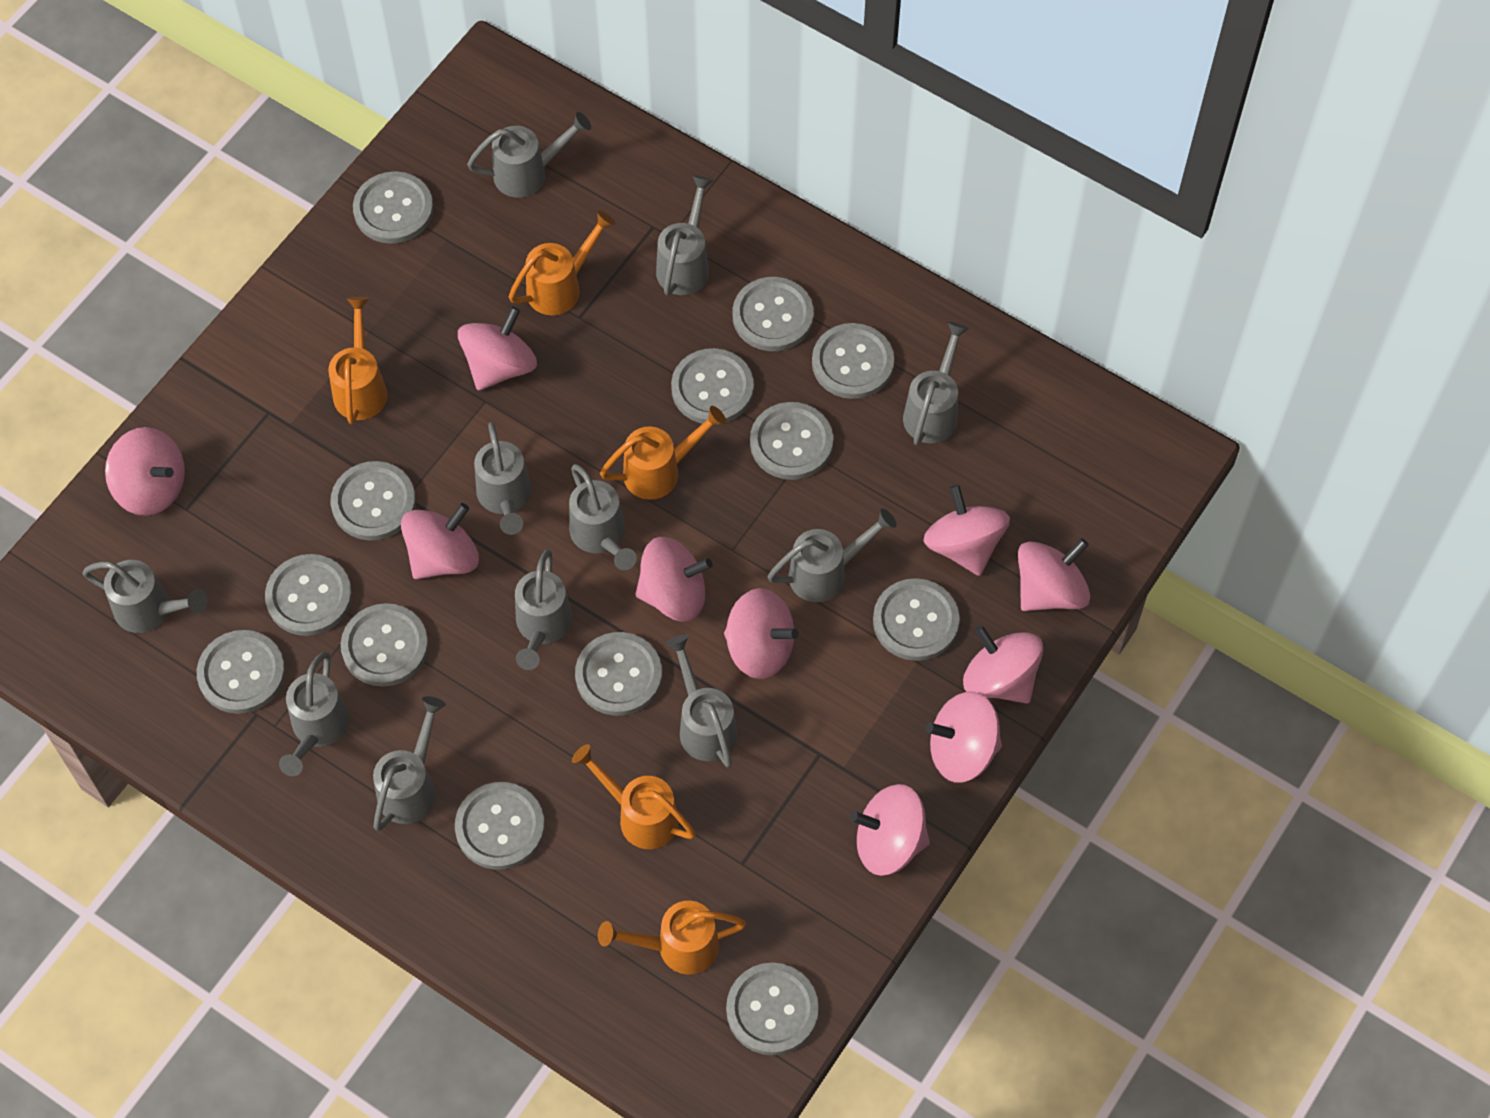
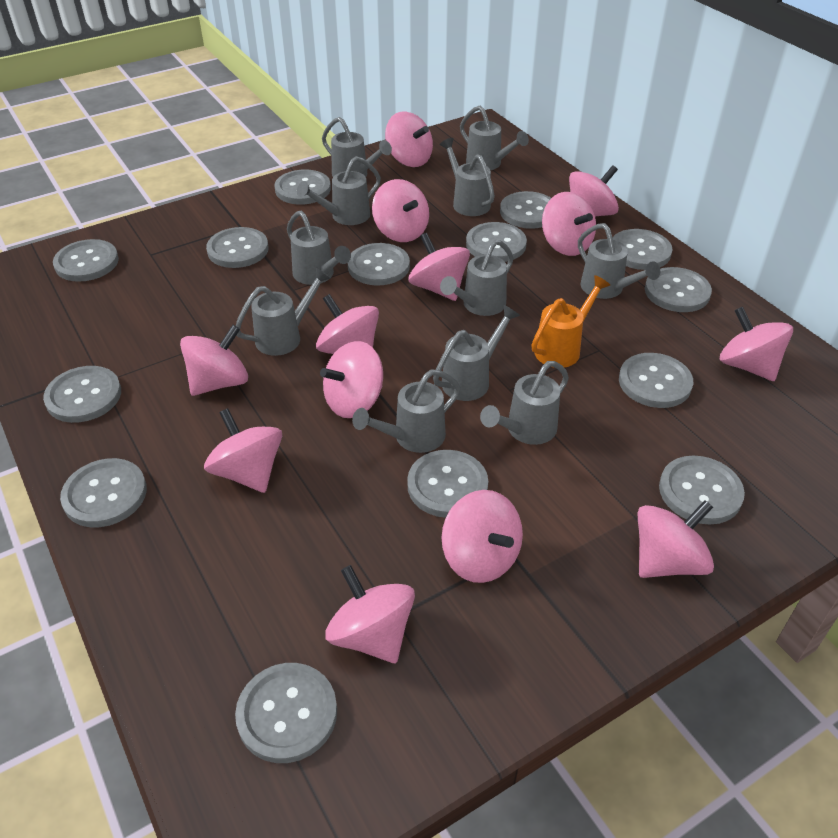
grey button: [197,630,285,714] [265,554,352,636] [331,461,416,540] [341,603,428,687] [353,171,433,244] [455,782,545,870] [575,632,662,716] [671,348,754,425] [726,962,819,1055] [733,277,814,351] [750,402,833,480] [812,323,894,399] [873,578,960,661] = 13 -> [43,366,121,423] [53,239,119,282] [60,458,147,527] [206,227,269,268] [235,663,337,763] [274,169,331,205] [348,243,410,285] [407,450,488,518] [466,222,527,262] [500,191,551,229] [612,229,672,270] [619,353,693,408] [645,267,712,312] [659,456,745,524] = 14
orange watering can: [329,297,387,424] [509,210,616,315] [572,744,696,849] [598,901,746,974] [600,406,726,500] = 5 -> [531,275,610,367] = 1
pink spinning top: [105,427,185,516] [401,503,479,579] [458,306,537,391] [635,537,713,621] [724,588,799,679] [850,784,930,876] [923,484,1010,576] [926,691,1002,783] [963,625,1044,704] [1018,538,1090,611] = 10 -> [180,325,248,396] [204,408,282,493] [316,294,379,354] [320,341,383,418] [325,565,415,663] [372,179,429,242] [385,112,433,167] [408,233,470,301] [442,490,523,583] [542,192,596,256] [569,165,619,217] [638,500,714,578] [720,307,793,381] = 13

